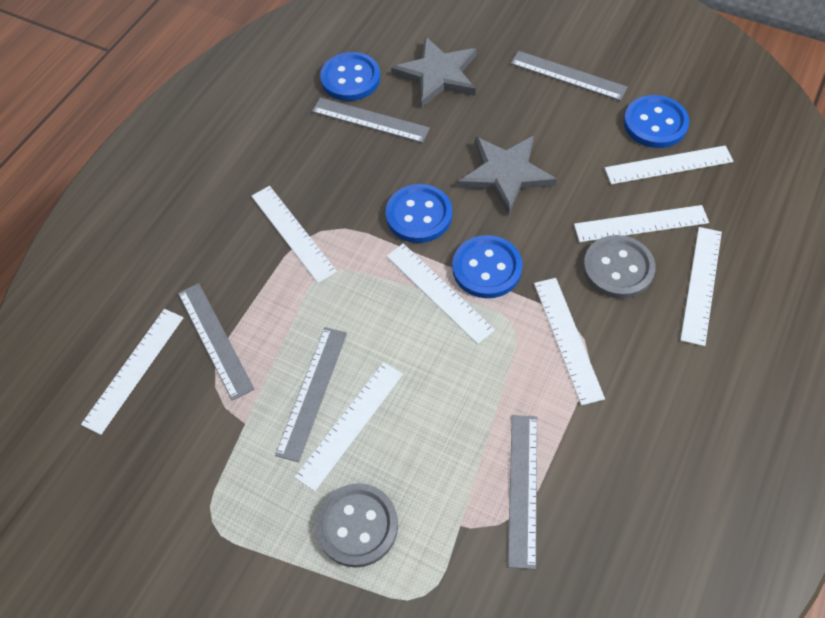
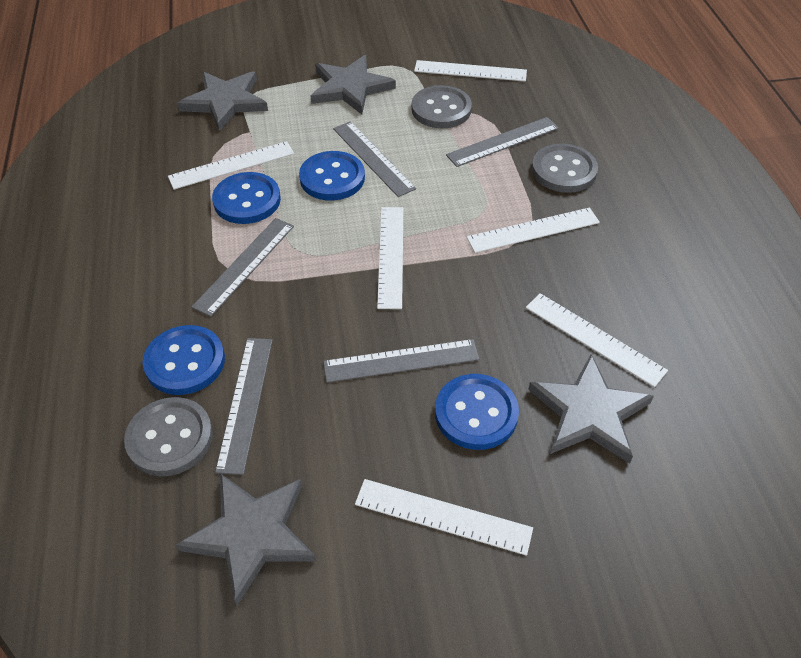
grey button: [316,483,398,568] [583,235,655,299] = 2 -> [124,397,213,476] [411,85,472,128] [532,144,598,193] = 3
grey star: [391,36,476,107] [458,136,557,215] = 2 -> [176,473,316,606] [177,71,268,131] [310,55,396,115] [528,354,654,463] = 4
white ruler: [81,309,184,435] [251,186,337,283] [294,362,403,491] [386,243,495,344] [534,278,605,405] [574,205,709,242] [605,146,733,184] [680,227,722,346] = 8 -> [168,141,294,190] [355,479,533,556] [377,207,403,309] [414,60,527,82] [467,207,600,253] [526,293,668,387] = 6

